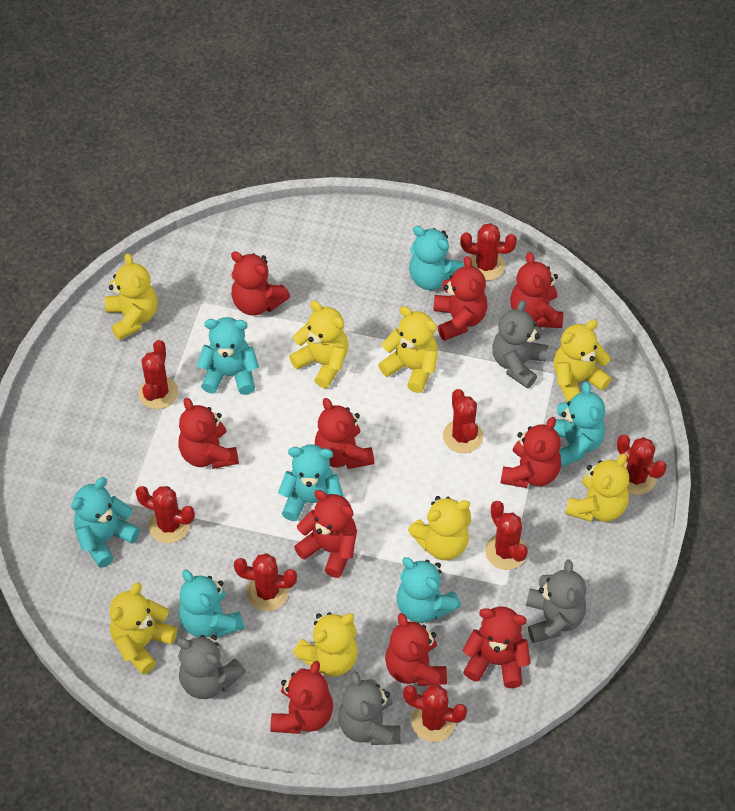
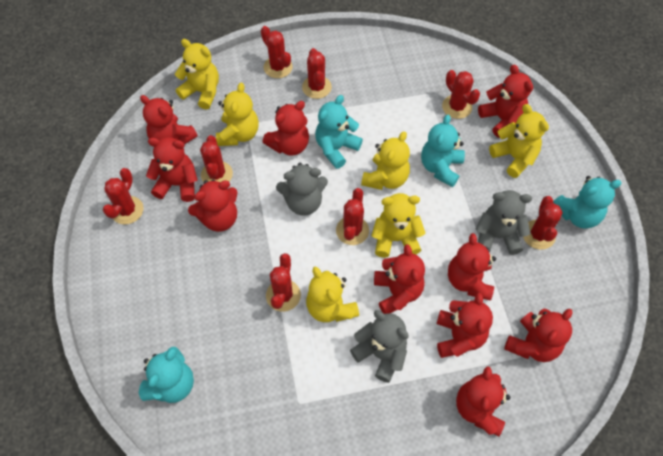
grey teddy bear: [177,635,246,699] [338,671,401,745] [493,300,548,388] [526,559,586,643] = 4 -> [276,163,328,215] [350,310,409,383] [476,190,532,255] = 3
turquoise teddy bear: [71,477,140,568] [179,570,244,638] [197,317,259,395] [278,444,343,521] [397,557,461,623] [409,226,464,290] [553,382,605,467] = 7 -> [139,347,194,403] [315,95,363,169] [421,115,465,187] [553,176,622,229] = 4
yellow teddy bear: [105,253,158,340] [110,583,177,675] [289,301,349,388] [293,612,358,677] [378,306,438,393] [408,496,471,560] [554,319,612,402] [565,454,629,522] = 8 -> [175,39,219,109] [216,83,259,146] [306,267,359,322] [361,132,410,190] [371,193,426,258] [489,104,549,178] = 6

